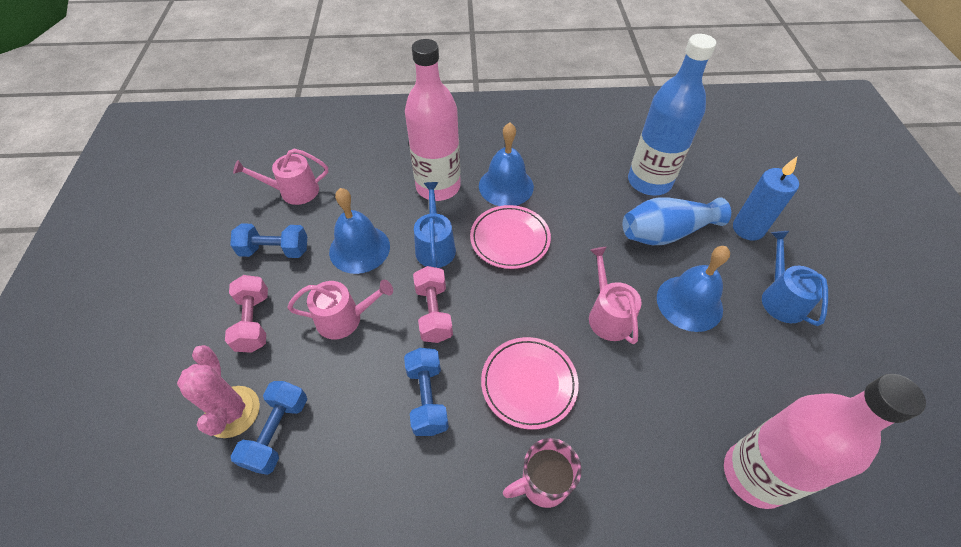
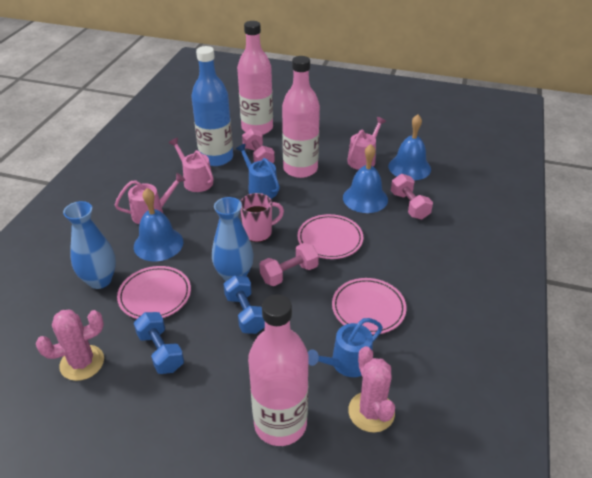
blue candle: [733,157,799,241] = 1 -> none = 0
blue dumbbell: [230,223,307,258] [231,381,307,475] [404,348,449,436] = 3 -> [134,312,184,374] [223,275,265,334] = 2
blue vase: [623,197,731,245] = 1 -> [63,201,116,289] [212,197,254,281] = 2
pink bottle: [405,39,461,201] [724,374,926,509] = 2 -> [237,21,273,135] [248,294,308,446] [282,56,320,178] = 3
pink cactus: [177,345,260,438] = 1 -> [36,310,104,381] [348,346,395,433] = 2
pink dumbbell: [225,275,268,353] [413,266,453,343] = 2 -> [242,129,275,163] [259,243,319,286] [391,174,433,219] = 3
pink plate: [470,205,551,269] [481,337,579,430] = 2 -> [117,266,191,319] [297,214,363,259] [332,278,407,335] = 3

